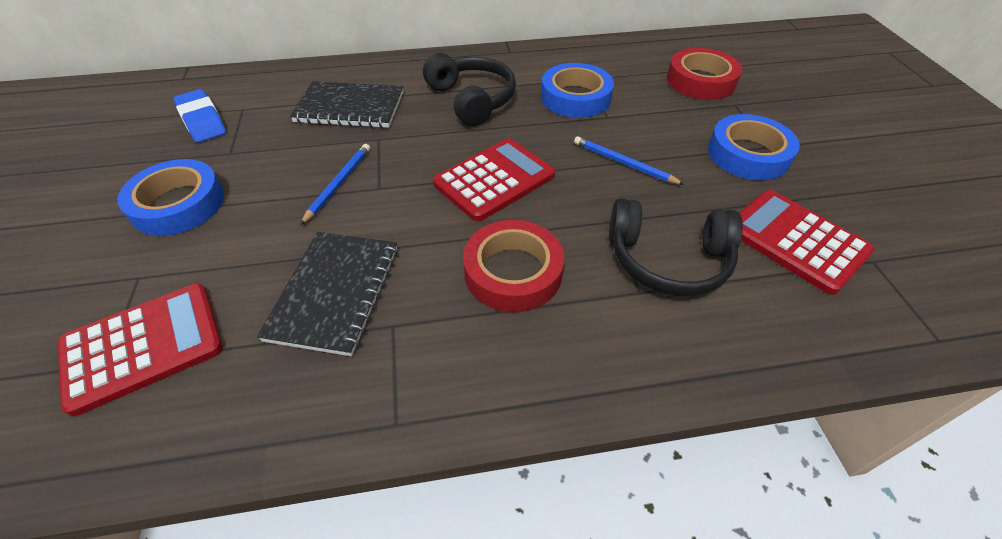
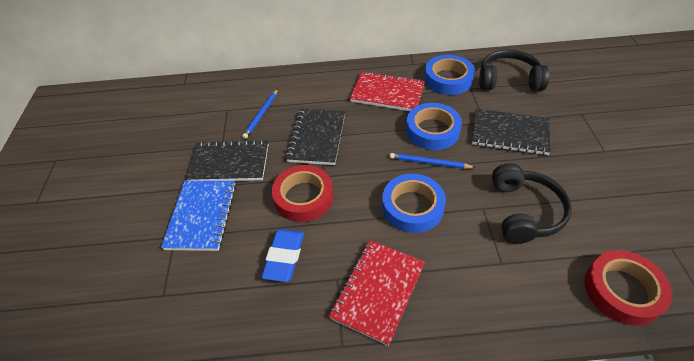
black notebook: [257,232,398,356] [290,81,403,128] = 2 -> [186,139,269,181] [285,109,345,165] [472,109,551,155] = 3
blue notebook: none = 0 -> [161,181,236,251] = 1
red calculator: [58,283,223,417] [433,138,555,222] [739,190,875,295] = 3 -> none = 0
red notebook: none = 0 -> [329,240,425,346] [350,71,425,111] = 2

